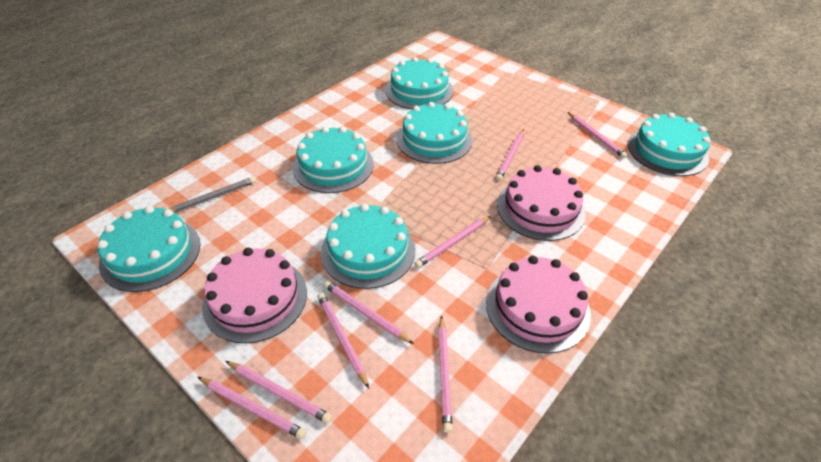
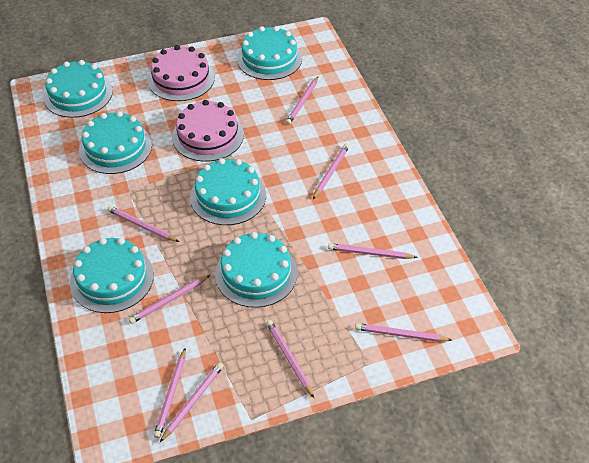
grey pencil: [169,177,256,213] = 1 -> none = 0
pink cake: [202,248,307,343] [486,256,591,354] [497,165,585,241] = 3 -> [147,45,215,101] [172,100,244,162] = 2
pink pencil: [198,377,306,439] [226,361,332,424] [317,293,369,389] [324,281,414,344] [414,216,491,268] [438,315,453,433] [496,129,524,181] [568,112,627,158] = 8 -> [107,206,179,242] [129,275,210,324] [153,348,186,438] [159,362,224,443] [266,320,314,398] [286,77,318,125] [313,144,349,199] [328,243,418,259] [355,323,451,342] = 9

